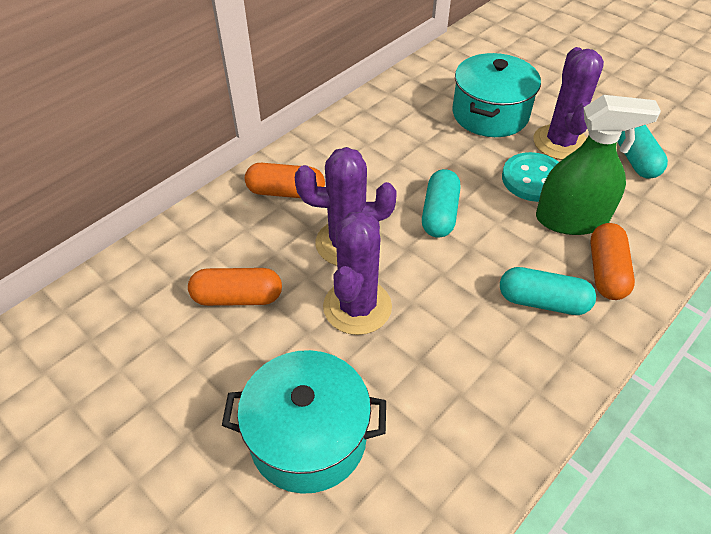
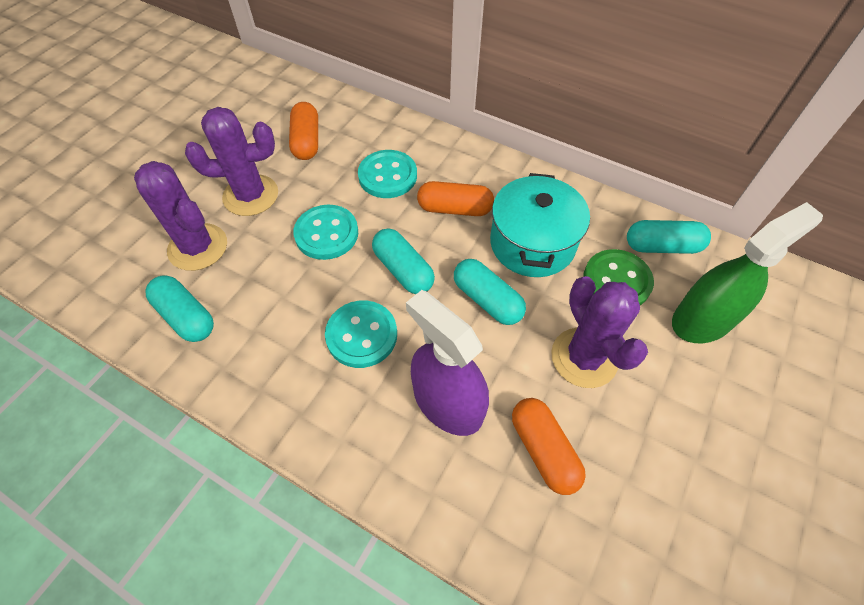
green button: none = 0 -> [583,249,654,305] = 1
purple spray bottle: none = 0 -> [406,290,489,436] = 1
turquoise button: [502,152,559,202] = 1 -> [293,205,358,260] [325,301,397,368] [358,150,417,198] = 3
turquoise capsule: [422,169,461,238] [500,267,596,315] [617,125,668,179] = 3 -> [146,275,214,342] [372,228,435,294] [454,259,526,325] [627,220,711,254] = 4
turquoise pot: [222,350,386,494] [452,53,541,137] = 2 -> [490,173,590,277] = 1

